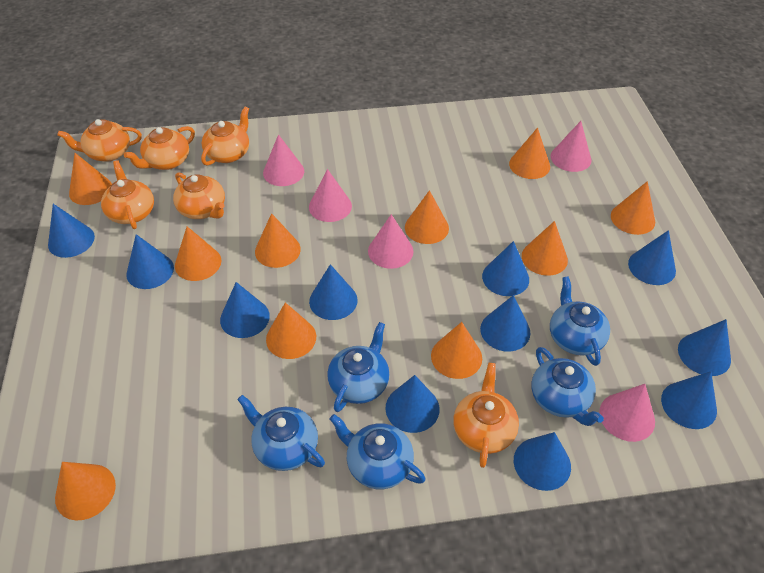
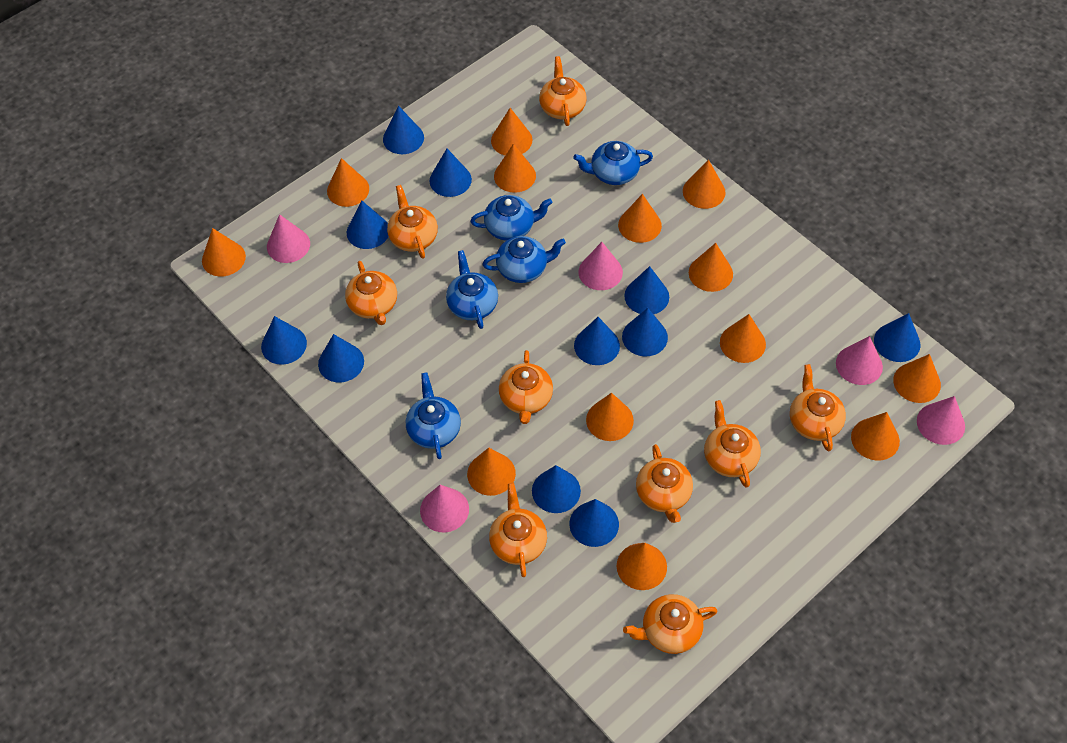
orange cone: [55,462,116,521] [69,153,112,205] [175,226,221,281] [255,213,301,268] [266,302,316,359] [405,190,449,244] [431,322,482,379] [509,127,550,179] [522,221,568,276] [611,181,655,235] = 10 -> [202,228,246,277] [327,158,369,207] [467,448,516,496] [491,108,533,155] [494,144,536,193] [586,393,634,441] [617,543,667,590] [618,194,662,243] [683,160,726,209] [689,243,733,292] [720,314,766,363] [851,412,900,461] [893,354,941,403] = 13
orange teapot: [57,119,142,162] [101,160,154,229] [124,126,195,170] [173,172,225,219] [201,107,249,166] [453,362,519,468] = 6 -> [345,261,397,325] [387,185,438,258] [489,483,547,577] [499,350,553,424] [539,56,587,126] [623,594,717,654] [636,444,693,523] [704,400,761,488] [790,364,846,451] = 9

